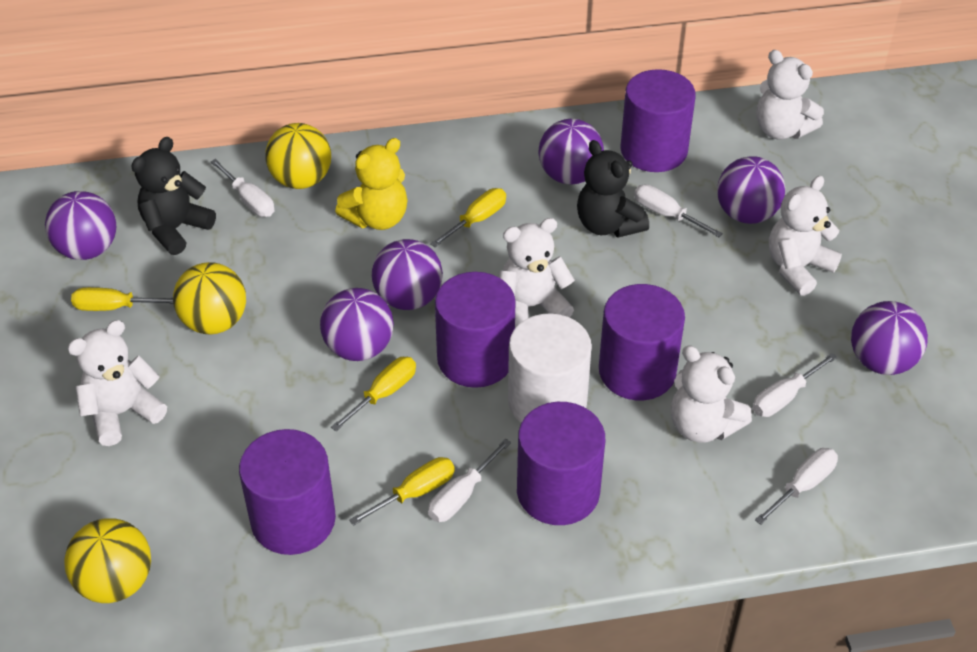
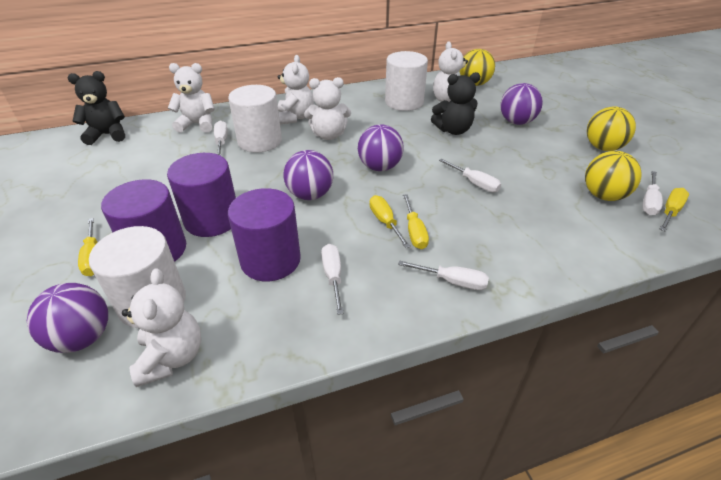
purple ball: [45,191,116,260] [320,288,394,361] [372,239,443,310] [538,119,604,184] [717,156,785,224] [851,301,928,375] = 6 -> [27,283,108,353] [283,150,333,200] [358,124,404,171] [500,83,543,125] = 4
purple cylinder: [239,429,336,555] [435,272,515,388] [517,402,605,525] [599,284,685,400] [620,69,696,172] = 5 -> [101,179,186,262] [167,153,236,237] [228,188,301,281] = 3
white cylinder: [508,313,592,423] = 1 -> [89,226,186,328] [228,85,282,153] [385,51,428,111] = 3
yellow teddy bear: [335,138,407,230] = 1 -> none = 0

